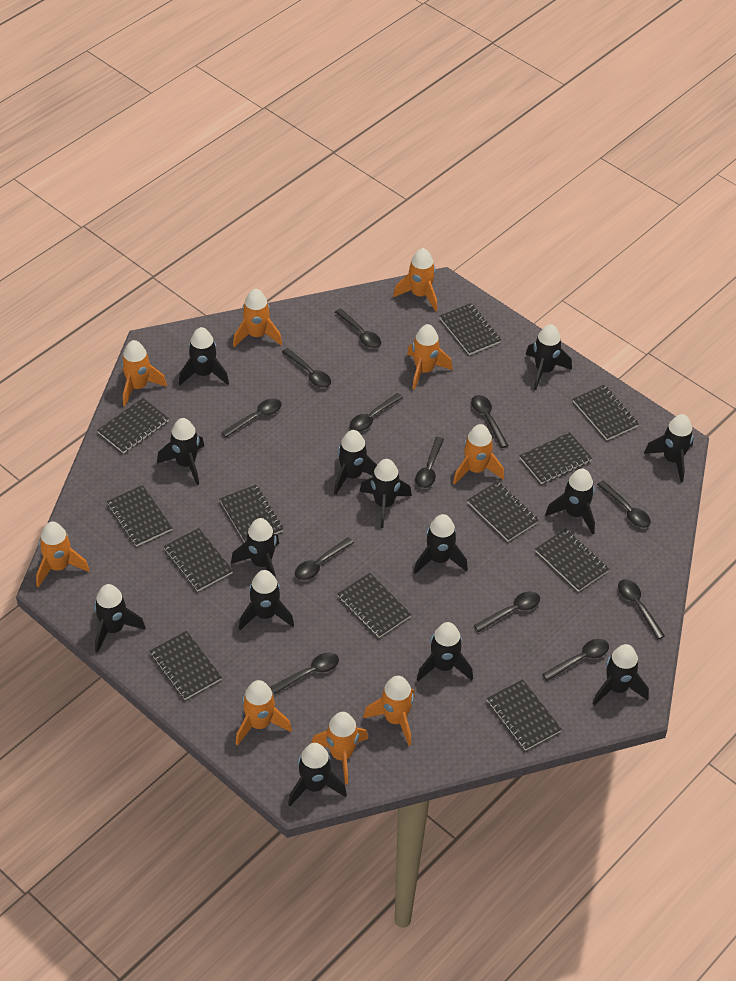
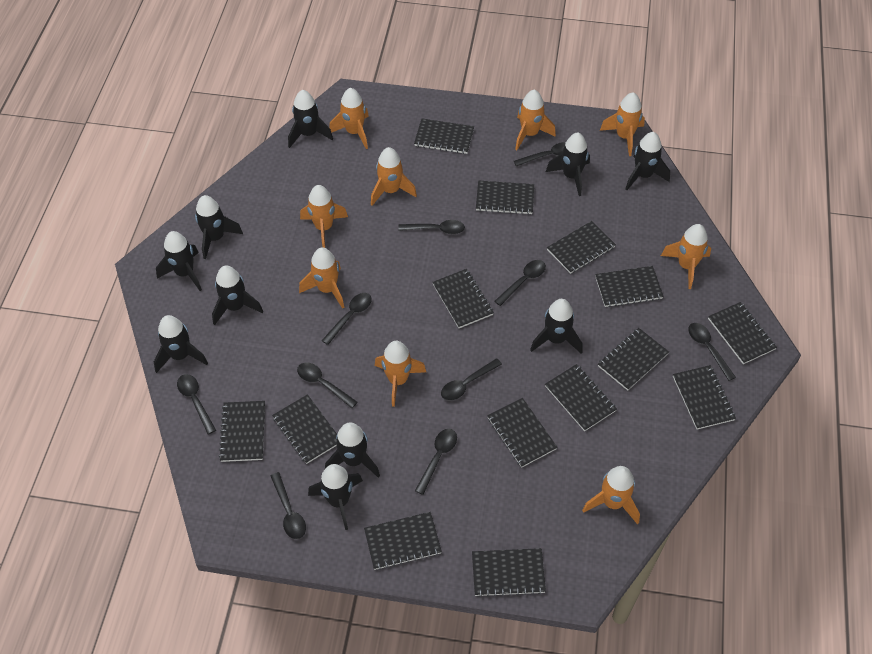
black notebook: [97,398,169,453] [107,485,172,547] [150,631,222,700] [164,528,233,591] [220,485,283,542] [338,573,412,638] [440,303,501,355] [467,481,539,542] [487,679,562,751] [519,432,592,484] [536,529,609,592] [573,385,639,440] = 12 -> [219,401,265,462] [272,394,337,464] [364,512,442,570] [414,119,474,154] [432,269,494,328] [472,548,546,597] [476,181,534,214] [487,398,558,468] [545,364,617,431] [547,221,616,274] [595,266,664,307] [598,328,669,391] [673,365,736,429] [708,302,777,364] = 14
black rocket: [94,584,146,653] [157,418,204,485] [179,327,229,385] [231,518,279,578] [238,570,294,630] [288,743,347,806] [334,430,377,495] [359,459,412,528] [414,514,468,574] [417,622,473,681] [526,324,572,390] [545,468,595,535] [593,644,649,706] [644,414,694,482] = 14 -> [154,315,208,373] [156,231,202,291] [195,195,243,259] [212,265,263,325] [288,90,333,148] [308,464,363,530] [325,422,380,478] [530,299,583,354] [546,133,590,196] [626,132,670,190] = 10
black spoon: [221,399,282,437] [270,653,339,694] [282,348,331,388] [295,537,354,580] [335,308,381,348] [350,393,403,432] [415,437,444,488] [471,395,509,448] [474,591,540,632] [542,639,609,681] [597,481,651,528] [618,579,665,640] = 12 -> [177,374,216,434] [271,472,306,539] [297,363,357,408] [322,293,372,345] [398,220,465,234] [415,429,457,495] [441,358,502,401] [494,260,546,306] [514,142,566,166] [688,323,736,381] = 10

